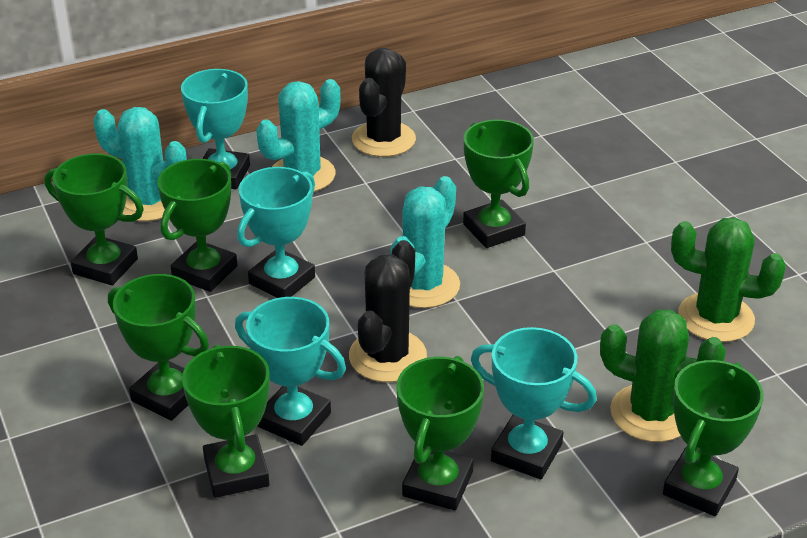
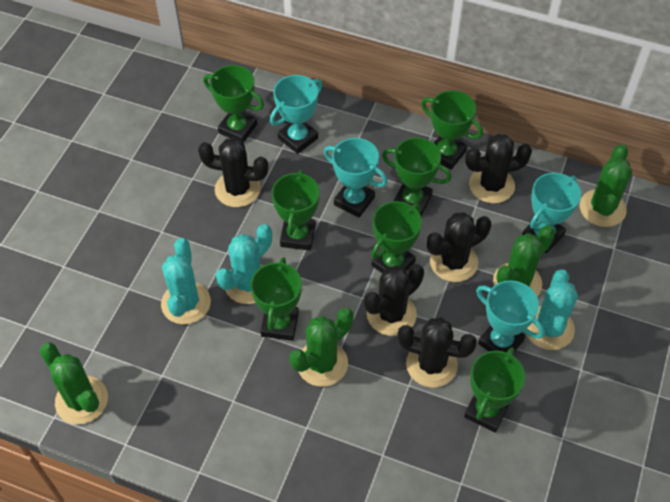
black cactus: [349,240,427,382] [352,48,416,157] = 2 -> [198,138,268,207] [364,264,424,336] [397,317,477,388] [427,212,491,282] [465,134,532,204] = 5
green cactus: [600,310,726,442] [671,218,786,342] = 2 -> [40,343,108,424] [290,308,354,387] [493,225,555,296] [580,144,632,227] = 4

